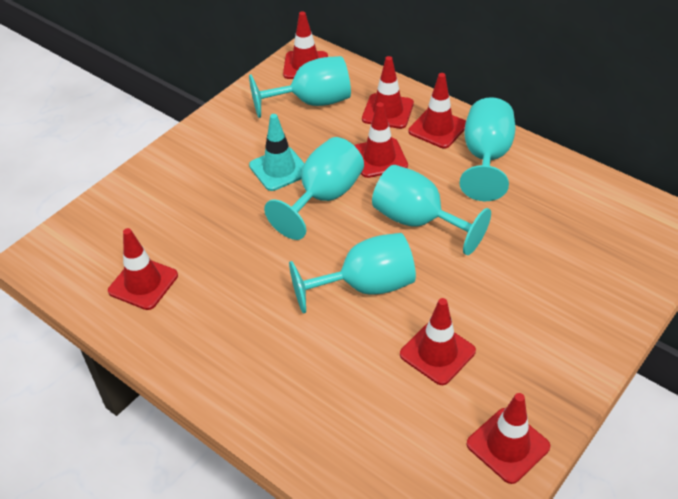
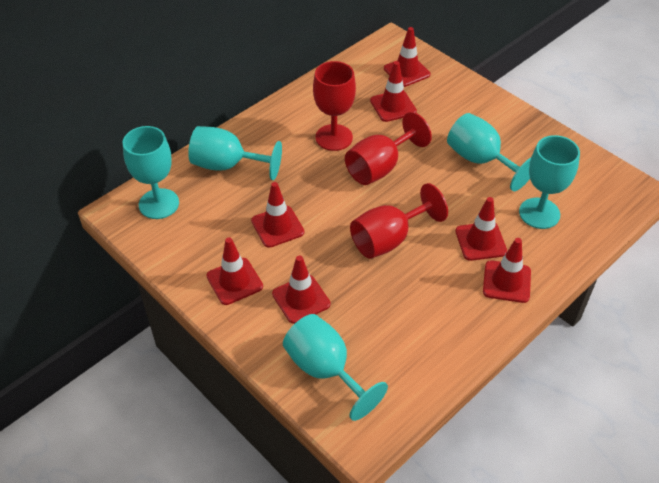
red goblet: none = 0 -> [313,61,356,151] [345,112,432,185] [350,183,448,259] = 3
turquoise traffic cone: [249,114,305,191] = 1 -> none = 0

